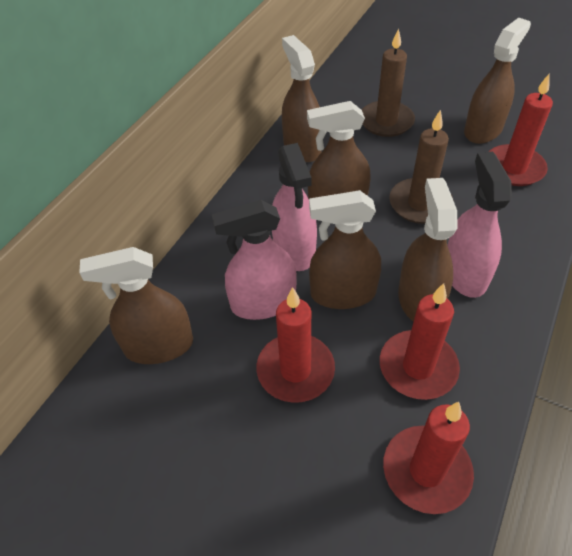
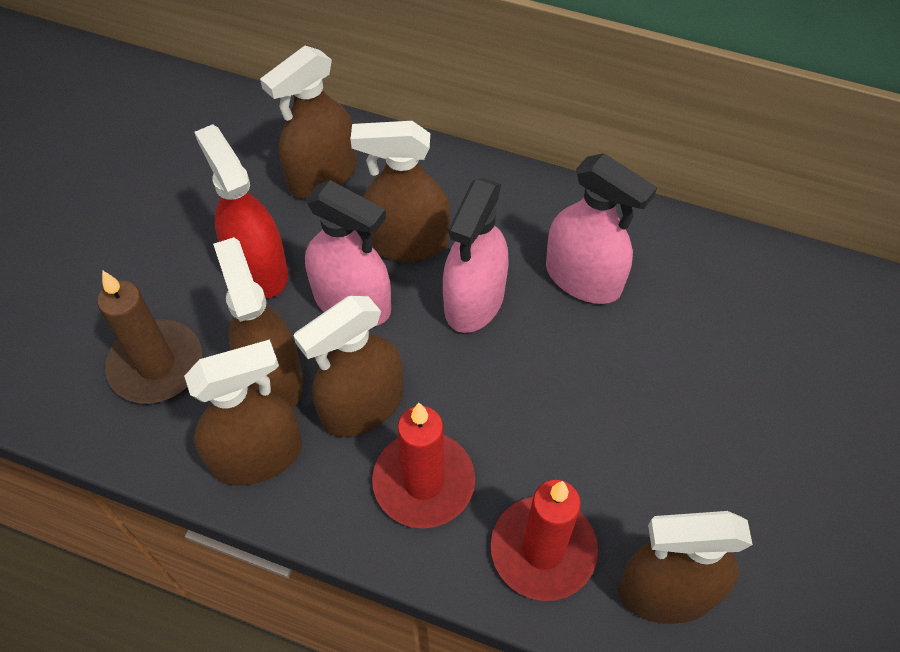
brown candle: [362,28,415,137] [389,110,454,224] = 2 -> [97,271,202,404] = 1
red candle: [256,287,335,403] [380,283,460,400] [383,402,474,514] [489,74,553,186] = 4 -> [372,403,475,528] [491,480,598,601] = 2
red spray bottle: none = 0 -> [194,124,288,298] = 1

